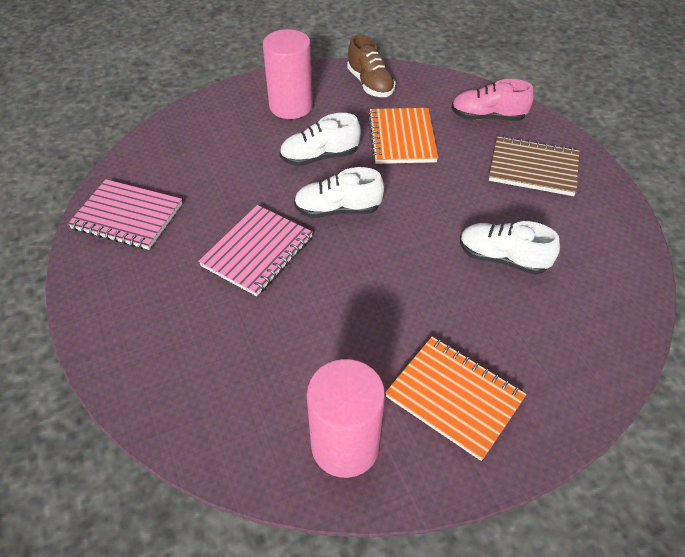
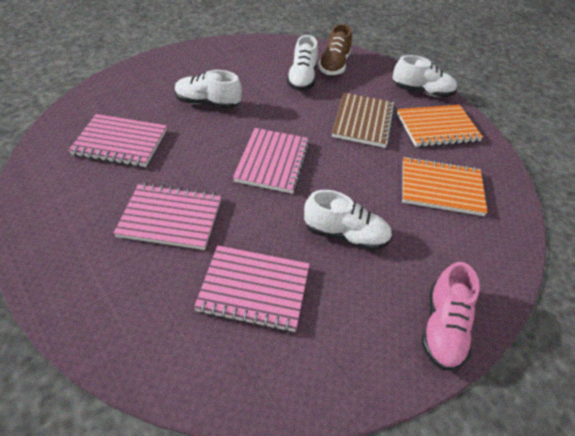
pink cylinder: [263,29,313,119] [307,359,385,478] = 2 -> none = 0
pink notebook: [68,179,182,250] [198,205,313,296] = 2 -> [68,114,167,167] [114,183,222,250] [194,245,310,332] [233,128,310,194] = 4
white shoe: [280,113,361,166] [294,167,384,218] [460,221,560,275] = 3 -> [175,70,242,109] [287,35,318,91] [304,190,392,251] [393,55,457,97] = 4

